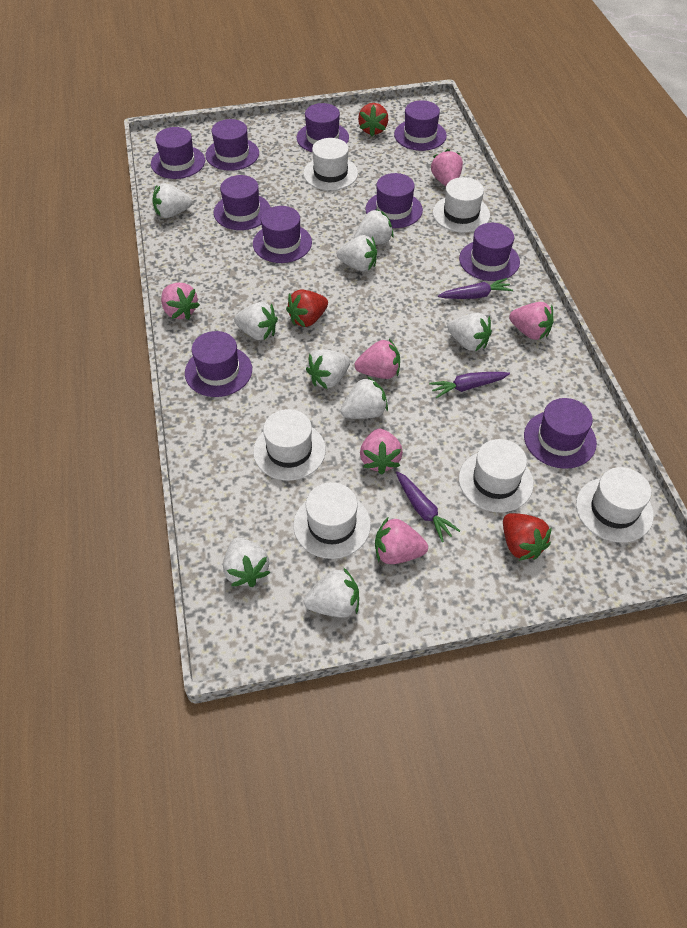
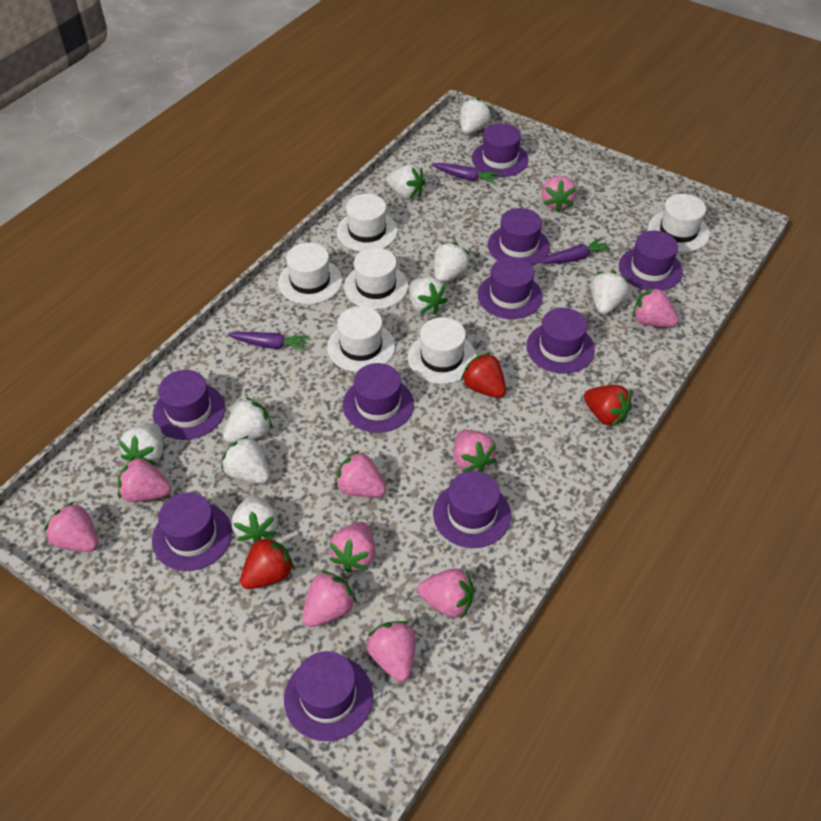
pink strawberry: [161,283,200,320] [355,339,400,379] [360,429,403,475] [375,518,428,564] [431,149,463,186] [509,302,554,340] = 6 -> [44,501,99,552] [118,457,171,502] [302,570,356,627] [329,522,375,573] [335,451,386,497] [367,621,416,682] [418,568,474,619] [454,430,497,472] [542,176,576,212] [633,287,678,327] = 10

